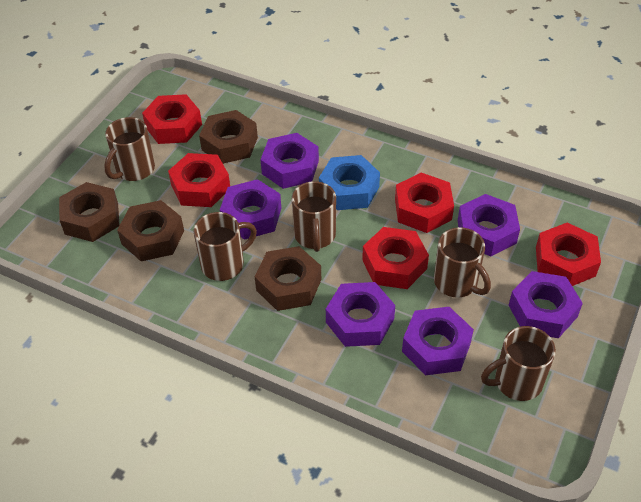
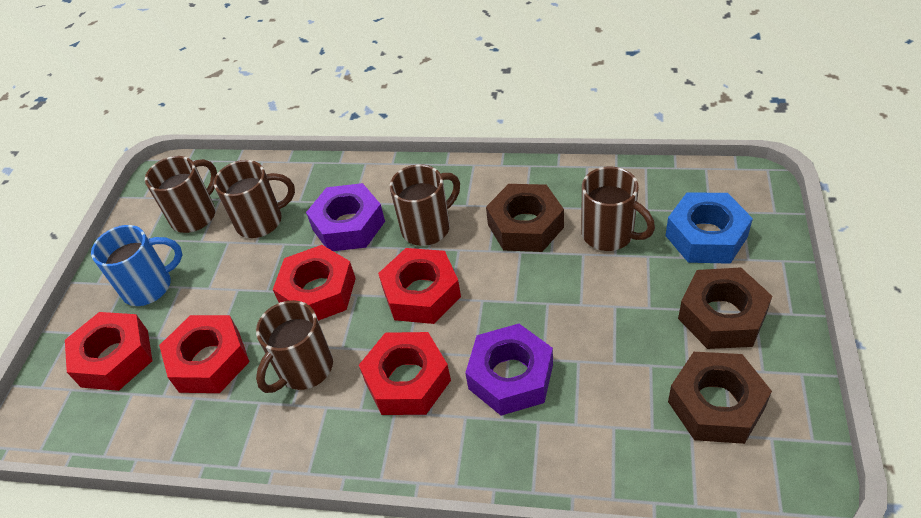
blue mug: none = 0 -> [91,225,182,306] = 1
brown nut: [59,182,120,242] [117,200,184,261] [199,110,258,164] [255,246,321,311] = 4 -> [486,184,564,252] [668,352,772,444] [678,267,772,349] = 3
purple nut: [220,179,281,240] [260,133,319,189] [326,282,395,347] [402,307,474,375] [458,194,520,256] [509,271,583,338] = 6 -> [306,183,385,251] [465,324,553,416] = 2

